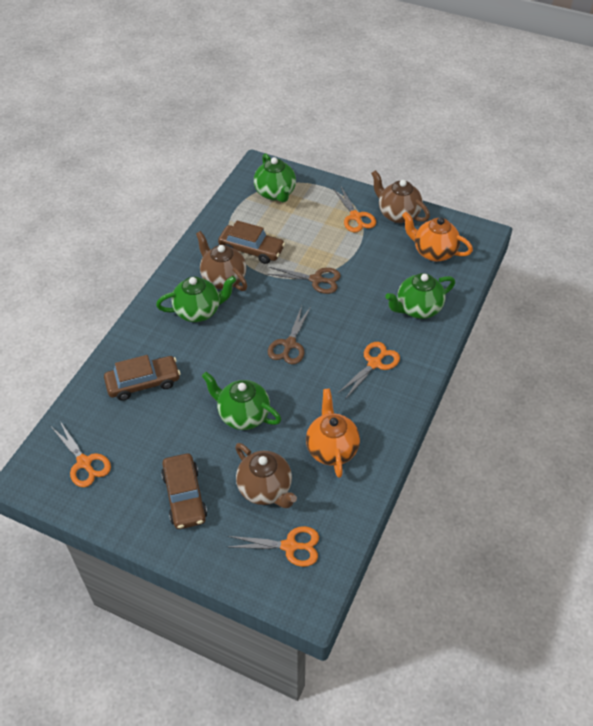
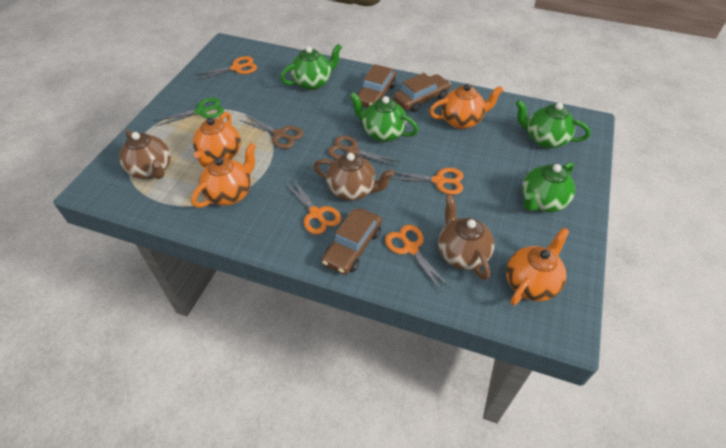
green scissors: none = 0 -> [154,98,224,126] = 1
orange teapot: [306,389,360,478] [402,212,473,262] = 2 -> [191,143,256,208] [193,112,241,168] [429,84,503,129] [506,228,569,305] = 4

